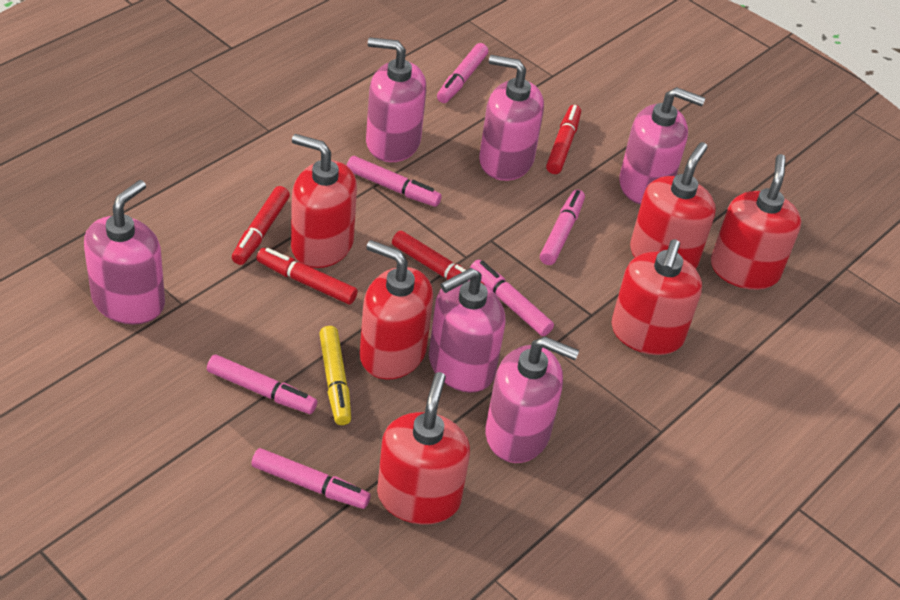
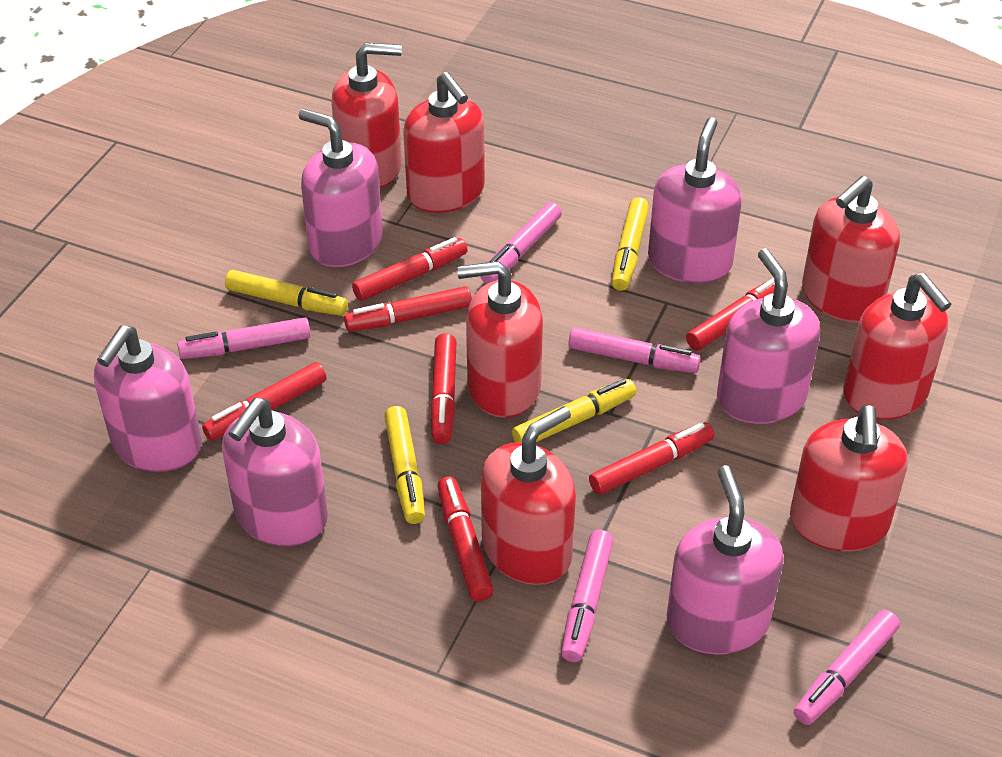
pink marker: [207,354,317,414] [252,448,371,509] [347,156,442,207] [437,43,488,103] [470,260,554,336] [540,189,585,265] = 6 -> [177,317,311,359] [480,202,562,284] [561,530,613,662] [568,327,701,373] [794,610,900,725] = 5
red marker: [232,186,290,265] [256,248,358,304] [392,231,485,285] [546,105,581,174] = 4 -> [202,362,327,441] [344,286,472,332] [352,237,468,301] [430,333,456,444] [438,476,494,601] [589,422,715,495] [686,277,775,351] = 7
red soap dispenser: [291,134,357,268] [360,240,433,380] [377,372,470,524] [611,239,702,355] [630,142,716,269] [711,154,801,290] = 6 -> [331,43,402,188] [403,72,485,213] [457,261,543,418] [481,406,576,585] [790,405,908,551] [802,176,900,323] [844,273,951,420] = 7
yellow marker: [319,326,351,425] = 1 -> [225,270,348,316] [384,406,425,524] [512,379,637,443] [612,197,649,291] = 4

